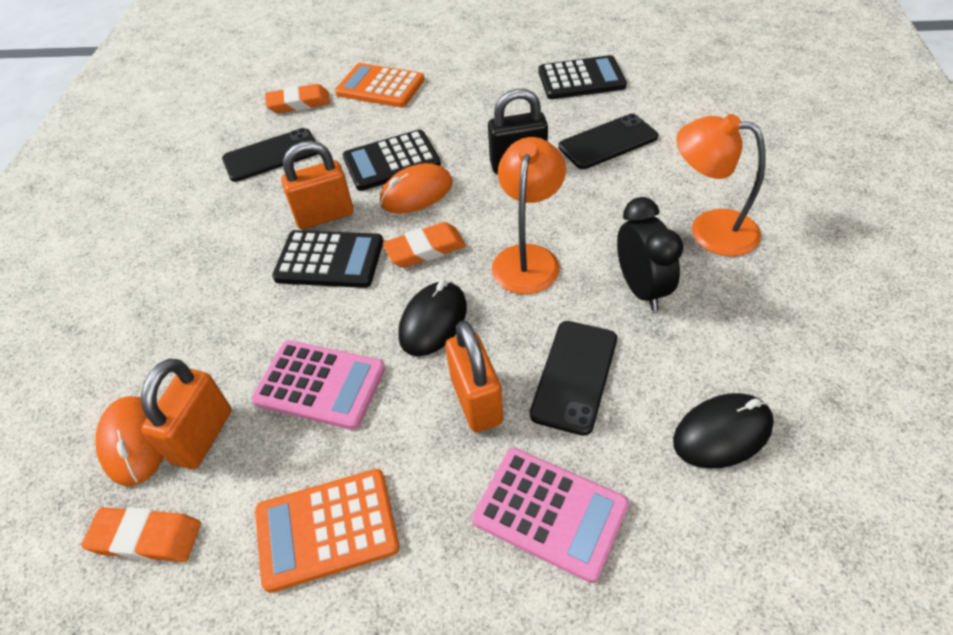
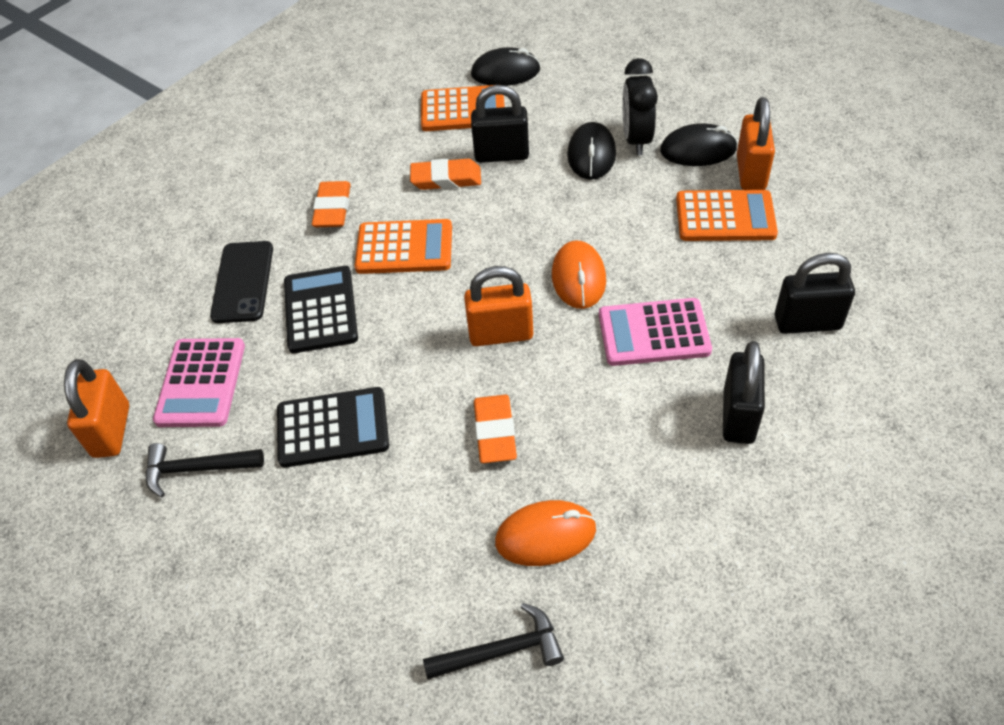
black calculator: [272,230,383,288] [343,130,441,191] [538,55,627,99] = 3 -> [277,387,389,468] [284,266,358,353] = 2
black hammer: none = 0 -> [146,443,264,497] [423,603,564,679] = 2
black mouse: [398,280,467,356] [673,393,774,469] = 2 -> [471,47,541,86] [567,122,616,180] [660,123,738,166] = 3
black padlock: [488,89,548,174] = 1 -> [471,85,529,163] [723,341,765,444] [775,253,855,334] = 3
black phone: [222,128,317,182] [530,321,617,436] [558,113,658,169] = 3 -> [210,241,273,323] = 1
orange calculator: [255,469,399,593] [335,63,425,107] = 2 -> [355,219,452,274] [421,85,505,131] [676,190,778,241] = 3
orange lamp: [492,137,566,294] [676,114,766,256] = 2 -> none = 0

